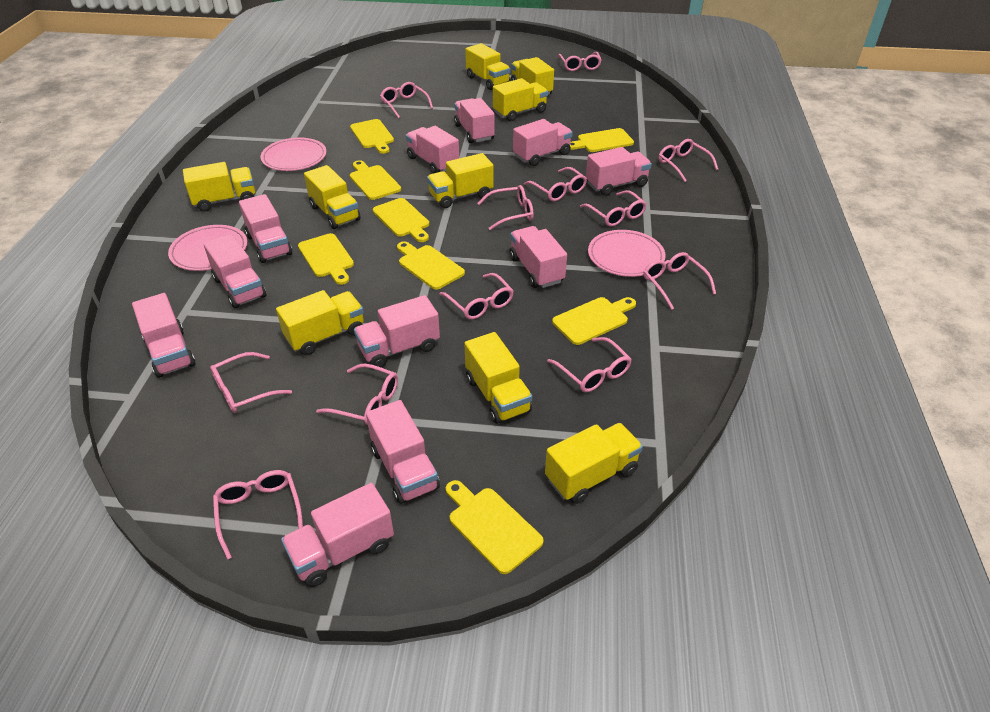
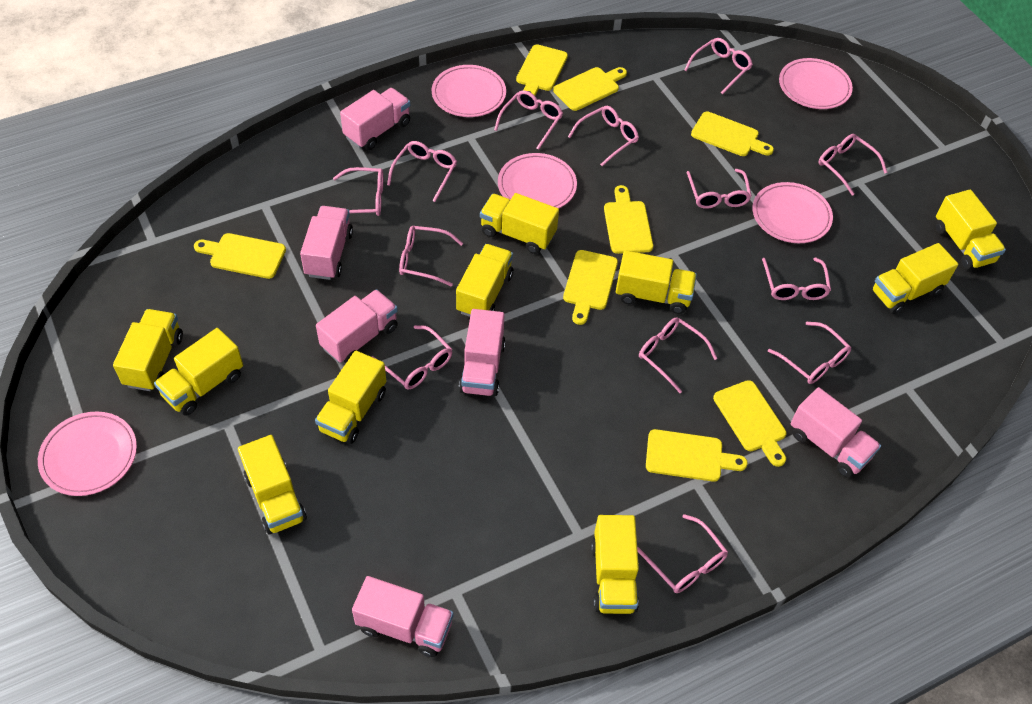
pink glasses: [210,352,292,413] [213,470,303,560] [316,364,398,425] [380,82,433,119] [440,273,514,320] [477,185,534,230] [524,167,587,201] [547,337,632,392] [558,52,601,71] [580,190,647,227] [643,252,716,310] [658,139,718,182] = 12 -> [333,167,383,216] [372,325,452,390] [387,141,457,202] [399,226,463,287] [494,90,563,150] [568,106,639,166] [637,514,728,593] [639,318,717,393] [684,38,753,94] [686,169,752,209] [762,258,831,300] [768,322,852,384] [818,134,888,196] = 13
pink plate: [168,225,247,271] [261,137,326,171] [588,230,665,277] = 3 -> [38,412,137,496] [432,65,506,117] [498,153,577,209] [752,182,833,243] [779,58,853,109] = 5
pink truck: [132,293,195,378] [203,234,266,308] [239,194,292,263] [281,483,394,587] [354,295,440,367] [366,400,440,504] [406,126,459,173] [454,98,495,143] [509,226,567,288] [513,119,573,166] [586,147,652,196] = 11 -> [300,206,353,280] [316,289,398,363] [340,88,410,150] [352,576,454,657] [459,309,506,397] [790,387,881,478] = 6
yellow truck: [183,162,255,212] [276,290,364,355] [304,165,361,229] [427,153,494,208] [464,332,532,424] [465,43,510,90] [493,78,548,121] [511,57,554,95] [545,423,643,504] = 9 -> [113,309,183,391] [154,328,243,416] [238,435,307,535] [315,351,386,444] [456,244,513,317] [480,193,559,254] [591,515,639,614] [616,250,697,314] [871,243,958,314] [935,190,1006,270] = 10

